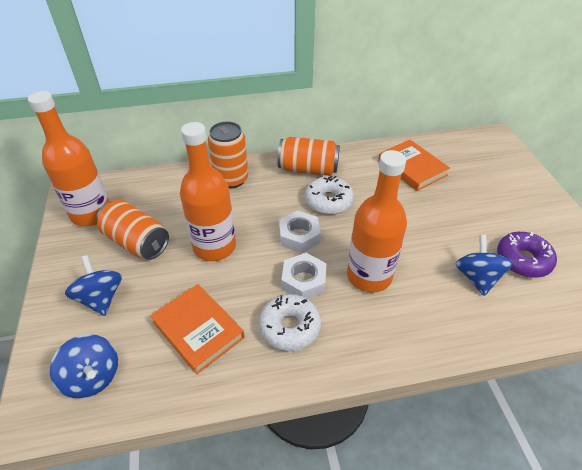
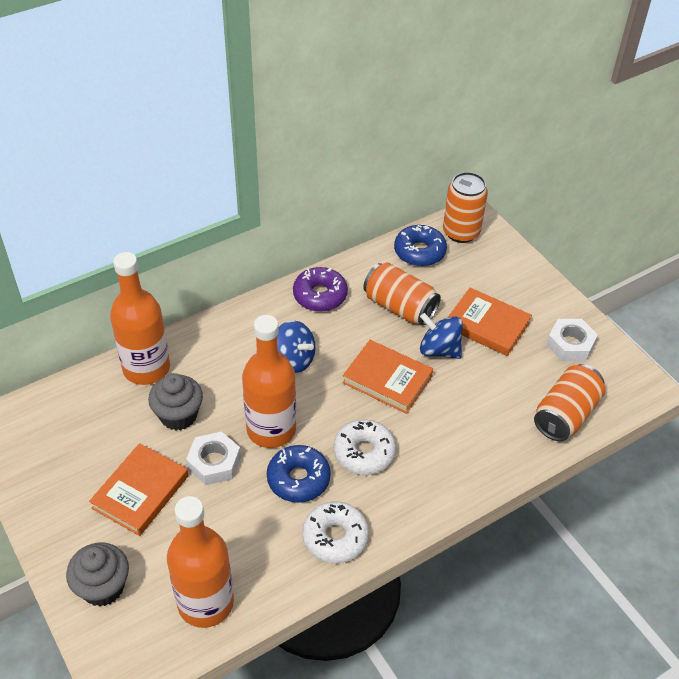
blue donut: none = 0 -> [267,445,331,503] [394,225,447,266] = 2
blue spinning top: [50,334,118,399] [65,255,122,316] [456,235,513,296] = 3 -> [277,320,316,374] [420,313,463,359] = 2
grey cupcake: none = 0 -> [66,543,129,607] [148,373,203,430] = 2
orange book: [150,284,245,375] [378,140,450,191] = 2 -> [89,443,188,536] [343,340,433,414] [447,288,532,356] = 3

